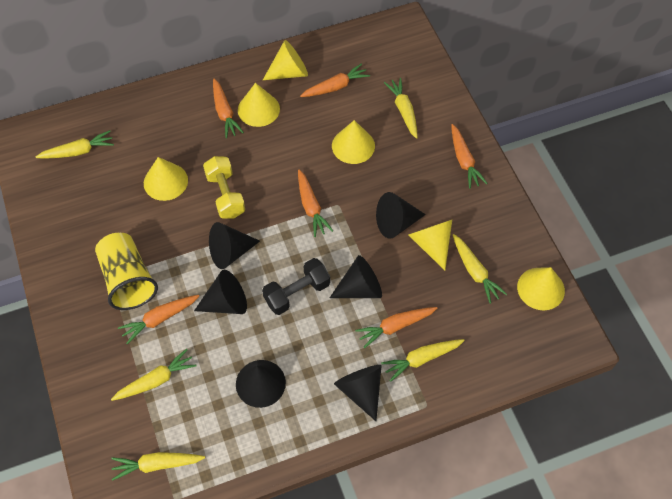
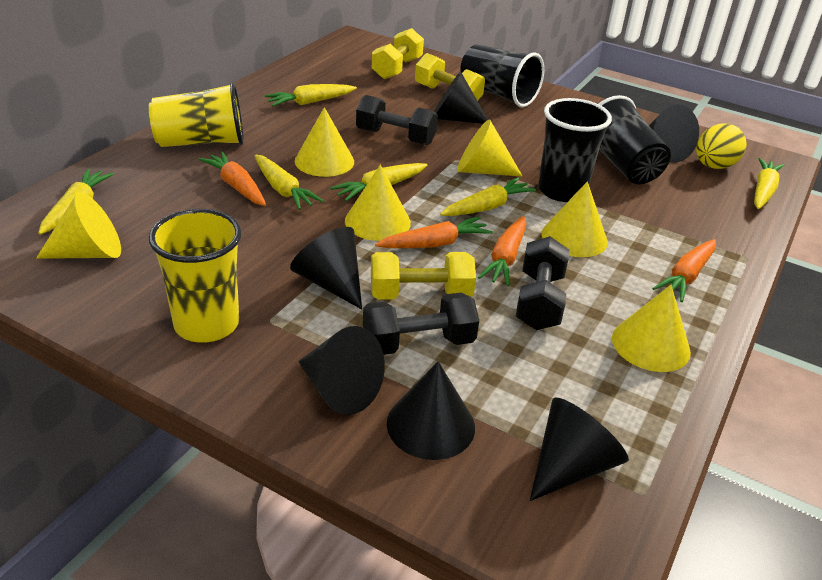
black cup: none = 0 -> [460,44,544,107] [538,98,612,202] [599,95,671,184] = 3
black dumbbell: [262,258,330,315] = 1 -> [356,95,438,145] [363,293,479,355] [516,236,569,330] = 3
orange carrot: [118,295,199,344] [213,79,244,138] [298,169,333,237] [300,63,370,97] [355,307,437,348] [451,124,488,189] = 6 -> [199,151,266,206] [375,217,493,248] [478,216,526,286] [653,239,716,302] = 4
yellow cup: [95,233,158,310] = 1 -> [149,82,244,147] [149,209,241,343] = 2
yellow dumbbell: [203,156,245,219] = 1 -> [371,252,476,300] [372,28,424,79] [415,53,485,101] = 3
yellow egg: none = 0 -> [696,123,747,169] = 1

